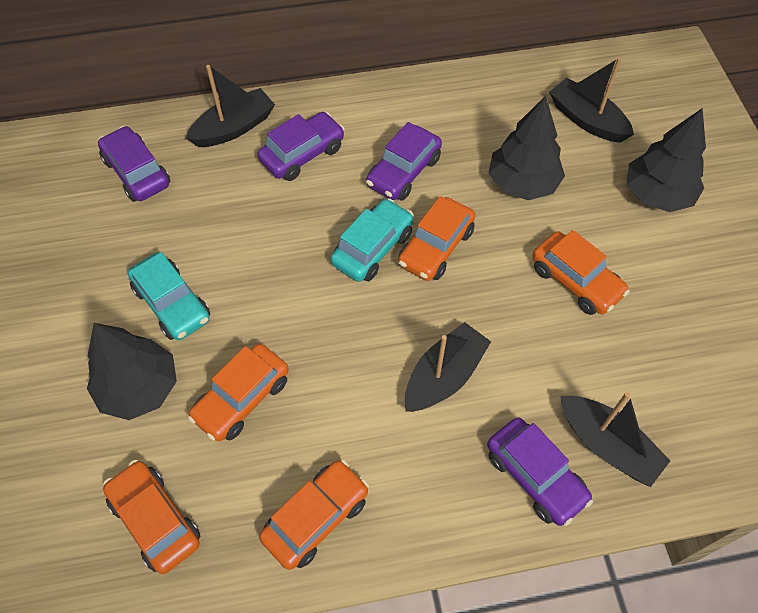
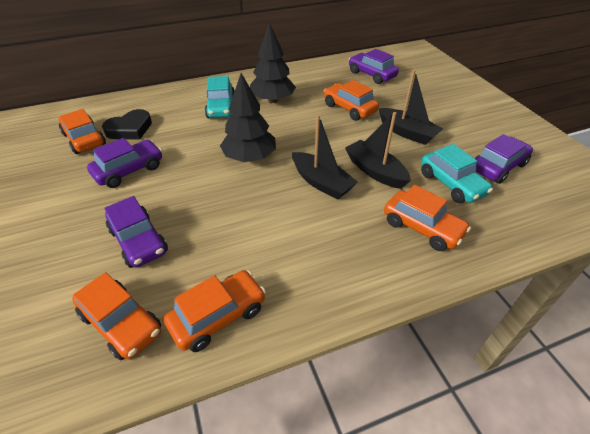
black boat: [186,65,275,147] [405,322,491,412] [549,57,634,143] [560,392,670,487] = 4 -> [292,115,358,199] [345,112,411,189] [379,70,443,145] = 3
black heart: none = 0 -> [102,109,152,139] = 1
black tree: [87,323,177,420] [489,96,565,200] [627,108,706,212] = 3 -> [220,73,276,162] [250,22,296,103] = 2

